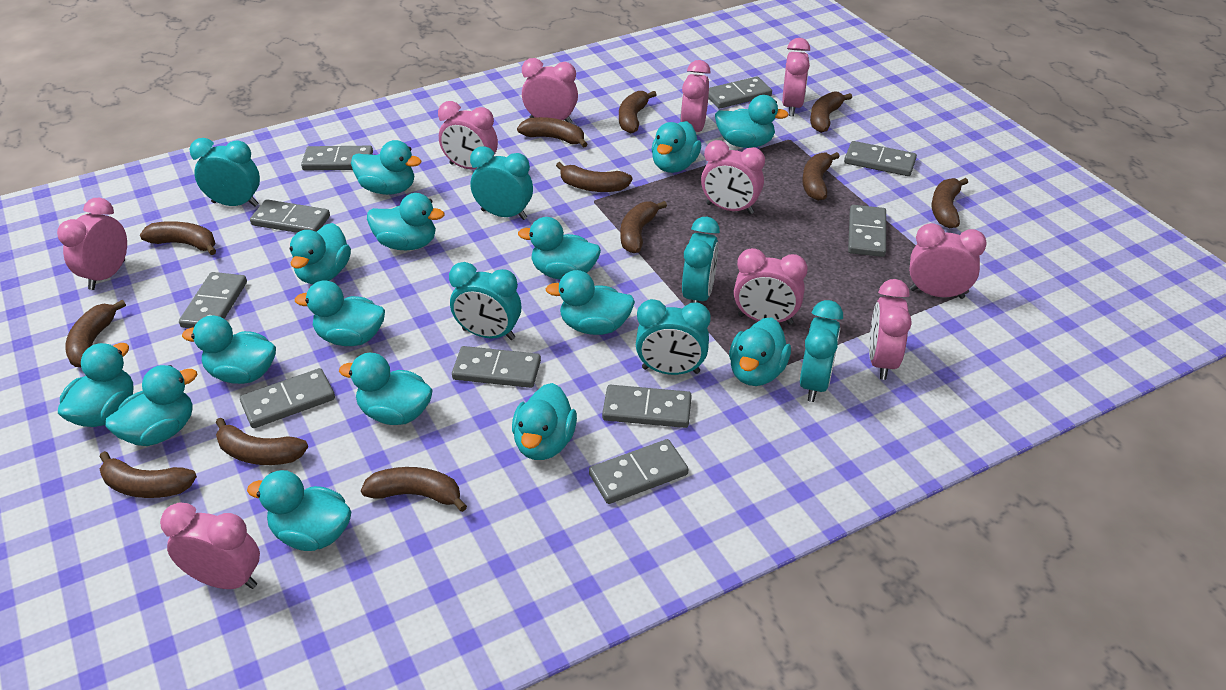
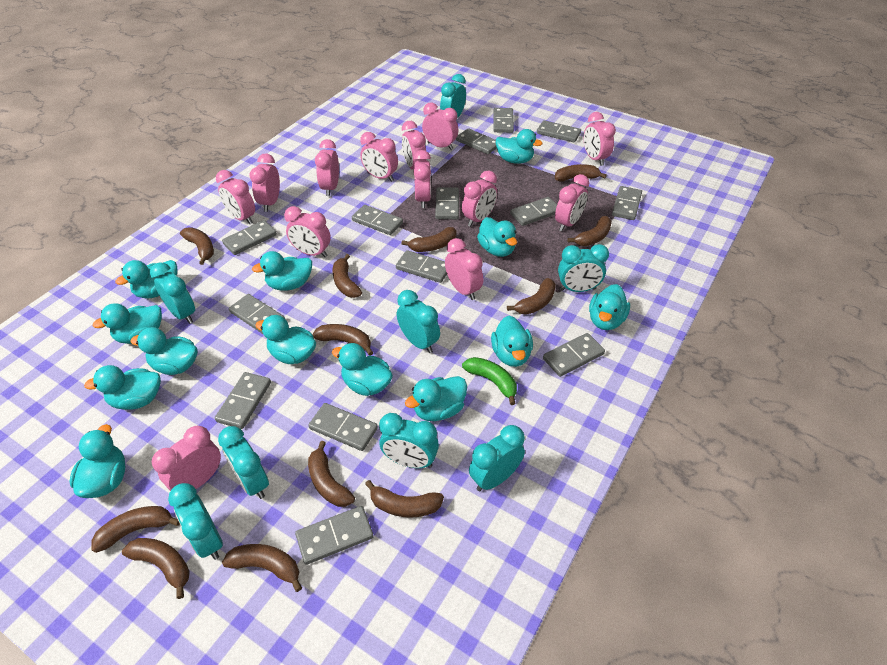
green banana: none = 0 -> [462,357,517,405] = 1
grey domino: [179,272,247,328] [240,368,335,428] [250,199,330,233] [301,146,373,170] [452,346,541,388] [589,439,688,504] [602,385,692,428] [708,77,772,109] [844,141,917,176] [848,205,886,257] = 10 -> [215,372,271,429] [222,220,277,255] [229,294,285,335] [295,506,374,565] [308,403,378,451] [352,205,403,235] [396,250,447,283] [435,187,459,219] [456,128,497,154] [493,108,514,133] [510,197,557,226] [537,120,581,142] [543,333,605,377] [612,186,642,220] = 14
pink clock: [57,198,127,290] [160,503,260,589] [438,101,498,169] [522,58,578,124] [681,60,711,132] [701,140,765,214] [734,248,808,325] [782,38,810,116] [869,279,912,380] [909,223,987,299] = 10 -> [152,426,221,491] [216,170,255,224] [250,153,280,212] [284,206,331,257] [315,139,339,196] [360,132,398,182] [402,121,427,170] [413,150,431,208] [422,102,458,150] [445,238,483,300] [462,170,497,227] [555,174,589,231] [584,112,616,166] = 13
turquoise clock: [189,138,260,207] [449,262,521,340] [470,146,533,220] [636,299,711,375] [682,217,720,303] [800,300,843,402] = 6 -> [150,262,195,324] [168,483,223,560] [218,426,269,499] [379,413,439,468] [397,290,440,353] [440,74,466,118] [469,425,525,491] [558,244,609,292] = 8
turquoise duck: [58,343,134,427] [105,365,197,446] [182,316,276,384] [247,470,351,551] [290,223,351,284] [295,281,385,346] [339,353,433,425] [351,140,422,195] [367,193,444,250] [512,383,577,460] [518,217,601,280] [546,270,635,335] [651,121,701,173] [715,95,789,148] [729,317,791,386] = 15 -> [69,424,126,498] [84,365,161,410] [93,303,162,344] [115,260,178,298] [131,327,198,375] [252,251,312,291] [255,315,316,364] [332,343,393,396] [405,376,467,421] [477,217,517,257] [491,316,533,367] [496,129,543,164] [589,284,630,330] = 13

